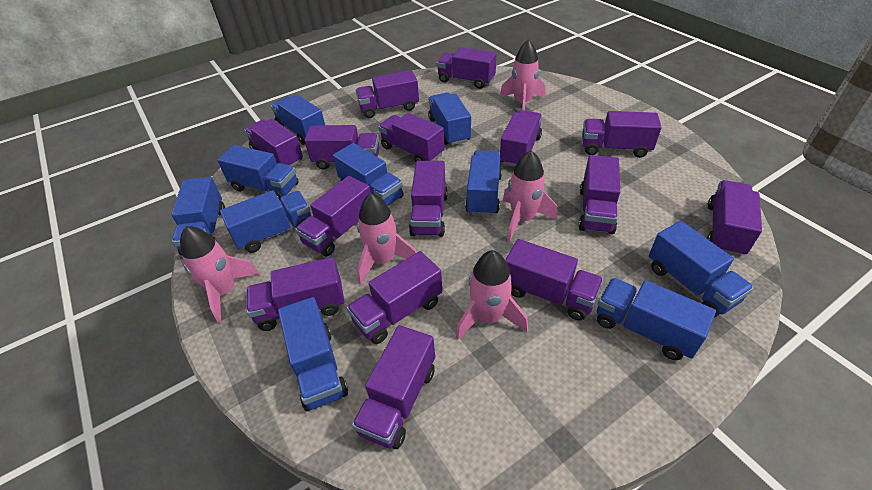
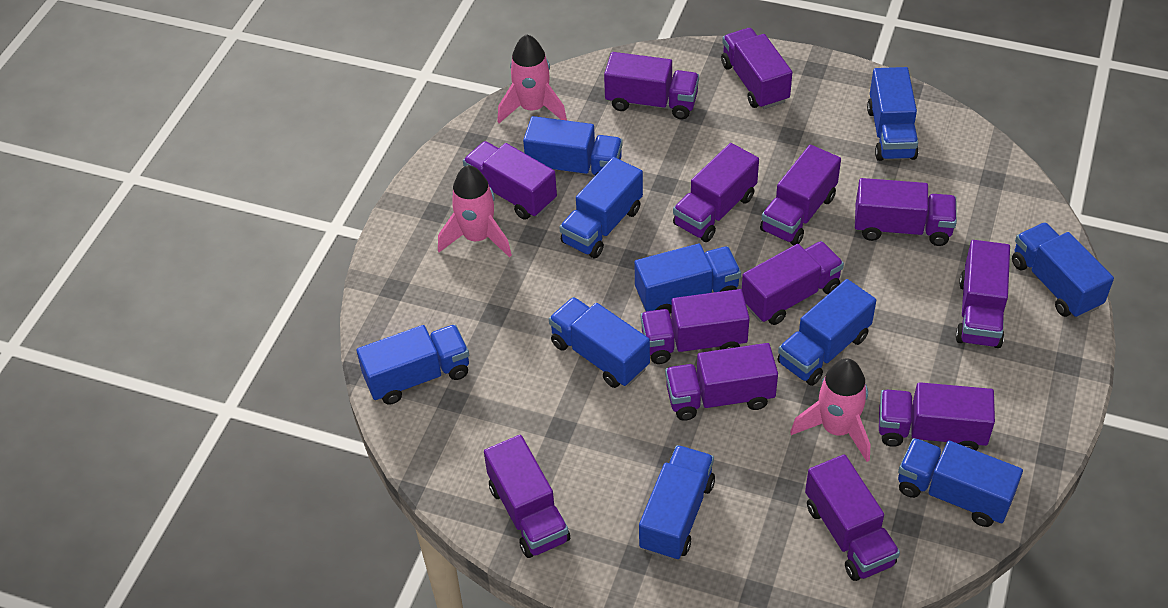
pink rocket: [180,226,260,323] [357,193,416,285] [456,250,528,339] [500,39,546,111] [503,150,557,241] = 5 -> [438,165,512,257] [497,34,567,123] [790,358,870,462] = 3
purple truck: [244,118,303,166] [247,257,345,331] [295,176,371,256] [305,125,379,170] [347,251,442,344] [352,325,435,449] [356,70,419,118] [378,113,445,161] [409,161,448,237] [437,47,497,89] [500,110,542,167] [505,239,603,320] [578,155,620,234] [582,111,662,158] [707,180,762,257] = 15 -> [463,141,557,220] [484,435,570,558] [604,52,699,119] [640,289,750,364] [665,343,778,421] [673,143,759,242] [721,28,792,109] [742,241,844,325] [760,145,841,245] [805,454,900,581] [855,178,957,246] [879,382,995,451] [956,240,1010,348] = 13

